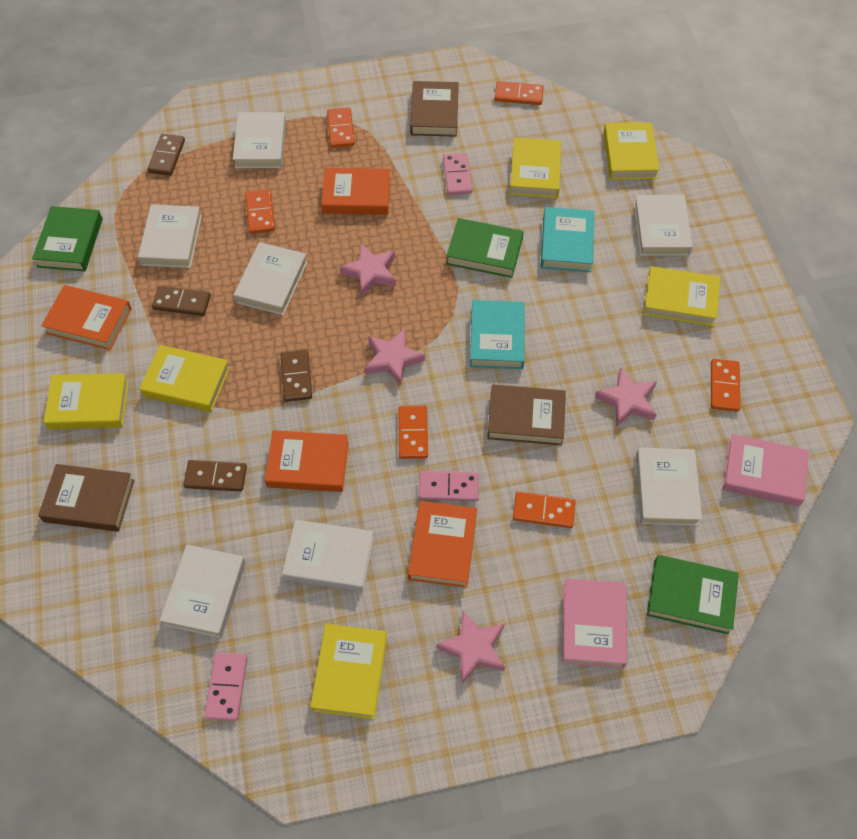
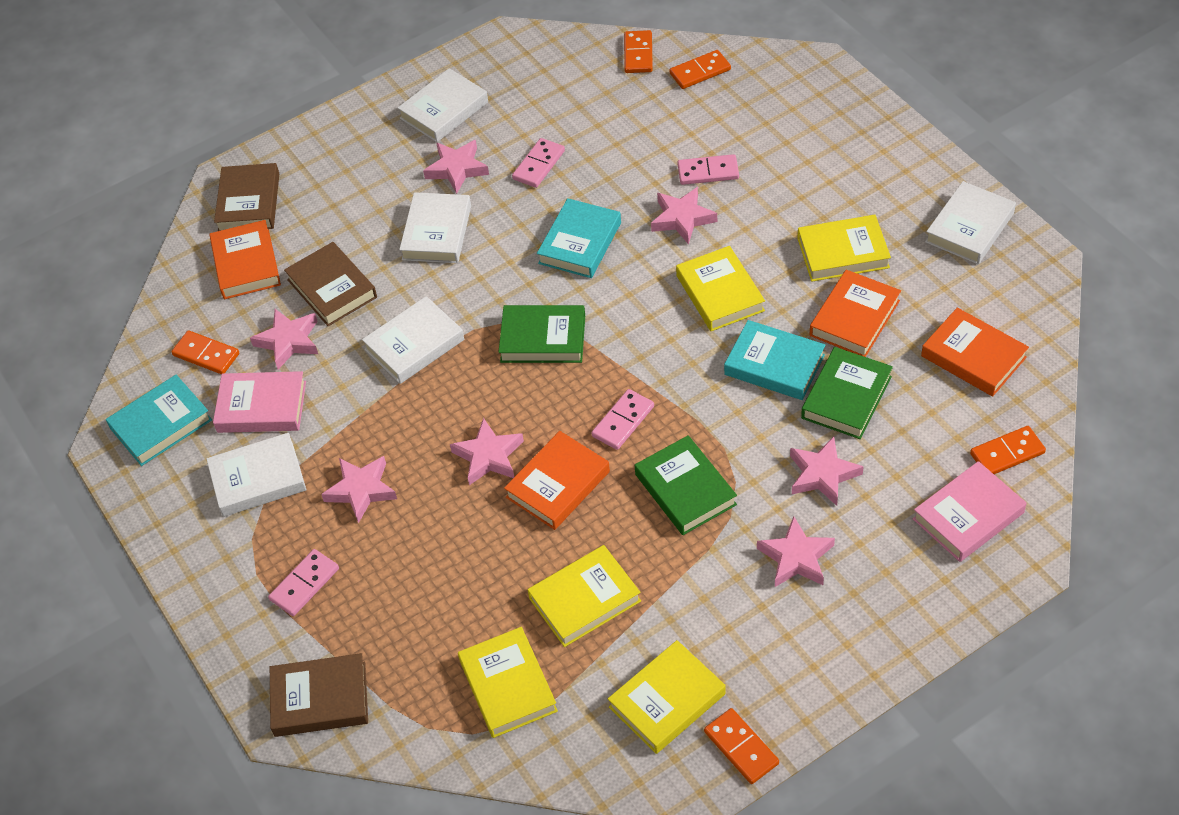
brown domino: [147,134,185,176] [152,286,211,316] [183,460,247,492] [280,349,312,402] = 4 -> none = 0
orange domino: [246,189,275,234] [327,107,355,148] [398,405,428,459] [495,81,544,105] [513,492,575,528] [711,359,740,412] = 6 -> [171,330,239,375] [624,30,653,73] [669,50,731,89] [704,708,779,784] [970,426,1046,474] = 5
pink domino: [205,652,248,721] [419,471,479,501] [443,153,472,195] = 3 -> [268,549,339,616] [512,138,565,188] [591,389,654,450] [677,154,739,185] = 4
pink star: [339,243,396,296] [365,329,425,386] [436,611,505,684] [595,367,657,427] = 4 -> [250,309,318,369] [321,456,397,523] [423,140,489,194] [450,418,524,485] [651,187,717,245] [757,516,835,587] [790,436,864,506] = 7
turquoise book: [470,300,525,369] [541,207,594,272] = 2 -> [106,375,212,466] [537,198,621,278] [724,320,825,400] = 3
white book: [138,204,202,268] [160,545,246,638] [233,112,286,168] [234,242,307,315] [282,520,374,592] [634,195,693,256] [636,448,702,526] = 7 -> [206,433,306,517] [362,296,464,384] [398,68,488,142] [399,192,471,263] [925,181,1016,264] = 5
yellow book: [43,373,129,430] [139,345,230,412] [310,624,387,719] [510,138,561,198] [603,122,660,180] [644,266,720,326] = 6 -> [458,627,558,738] [528,545,641,647] [608,640,726,754] [676,246,765,331] [797,215,891,282] = 5

